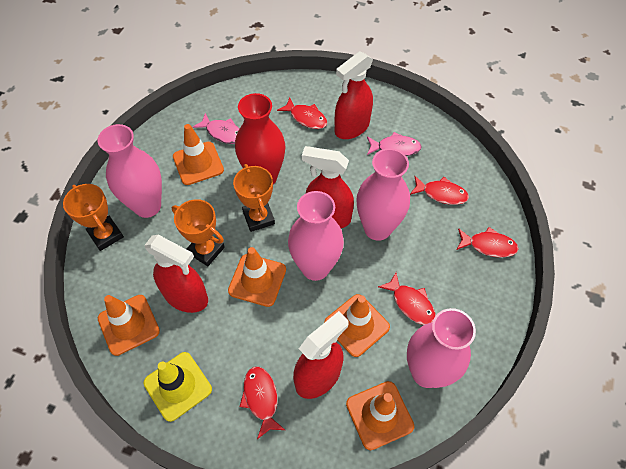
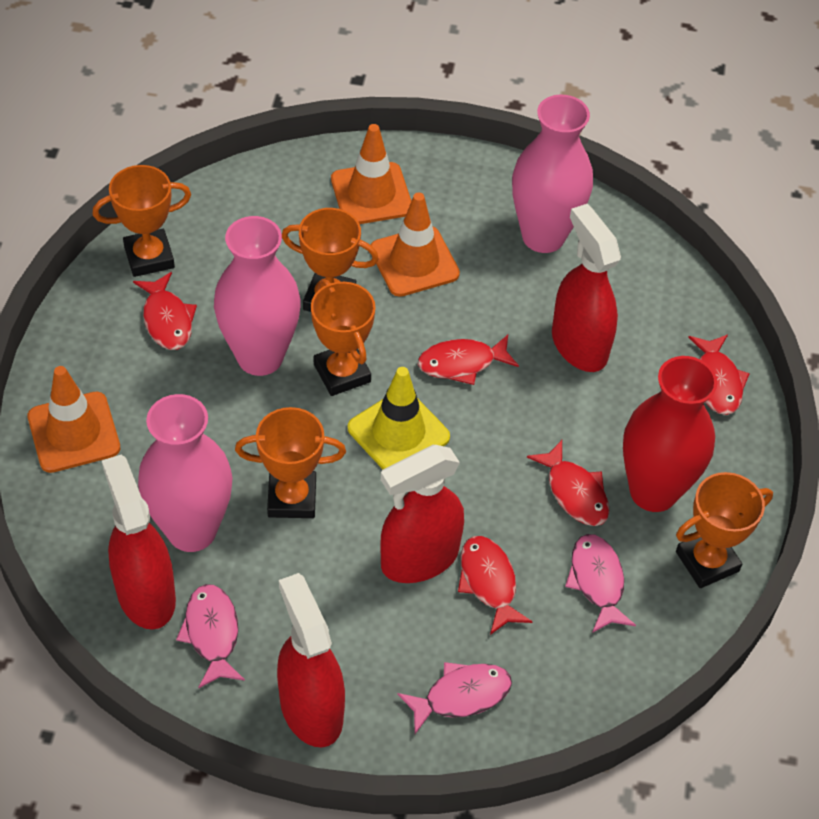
orange traffic cone: [98,295,160,356] [173,124,224,185] [228,247,286,307] [324,294,390,357] [346,381,414,450] = 5 -> [28,366,120,473] [331,124,411,224] [371,193,460,297] = 3
orange trophy: [63,184,124,251] [172,199,225,266] [233,164,275,232] = 3 -> [93,165,191,277] [235,407,346,518] [282,208,379,312] [311,280,375,396] [676,472,773,588] = 5
pink fish: [193,113,240,144] [367,132,422,156] = 2 -> [176,584,245,689] [397,662,512,734] [565,534,636,633] = 3
pink vase: [98,124,162,218] [288,191,344,281] [356,148,410,241] [407,308,476,388] = 4 -> [138,394,232,552] [214,216,301,376] [512,94,593,253] = 3

